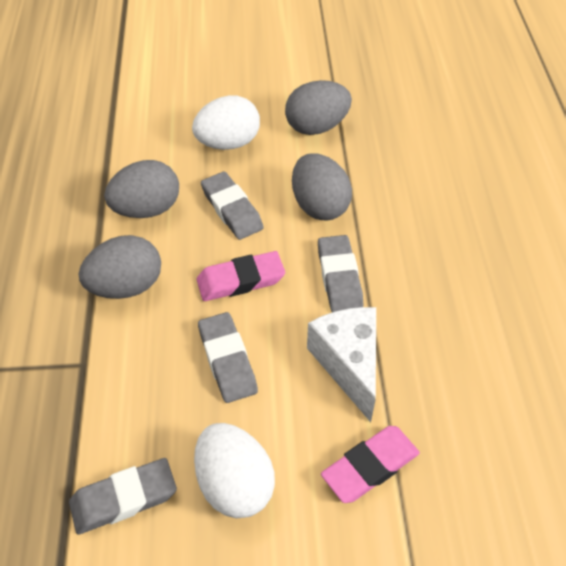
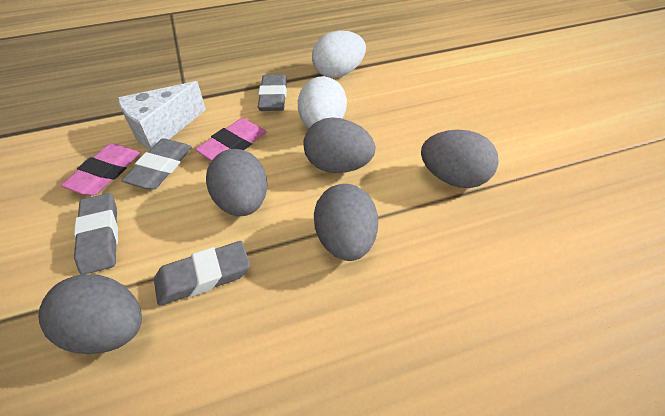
grey egg: [79,235,161,299] [104,160,179,218] [285,80,352,135] [292,153,352,220] = 4 -> [38,274,142,354] [206,149,267,216] [303,117,375,173] [314,184,378,261] [421,130,499,188] = 5

